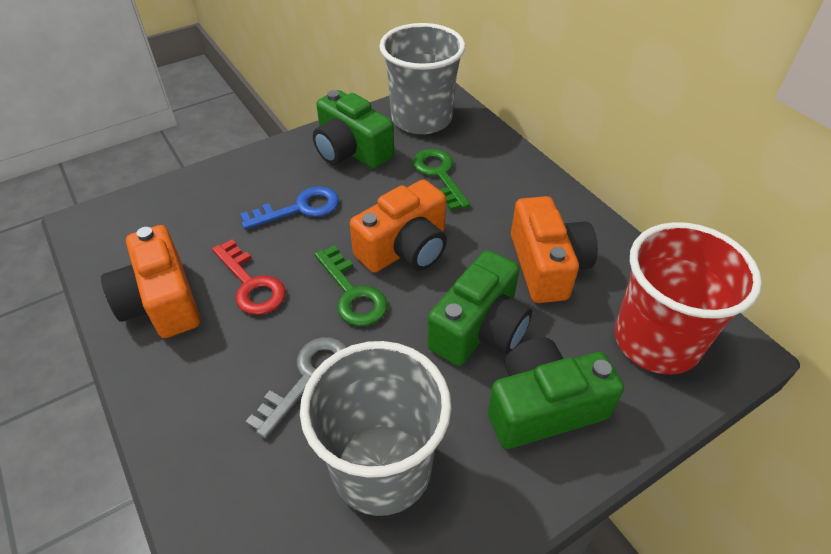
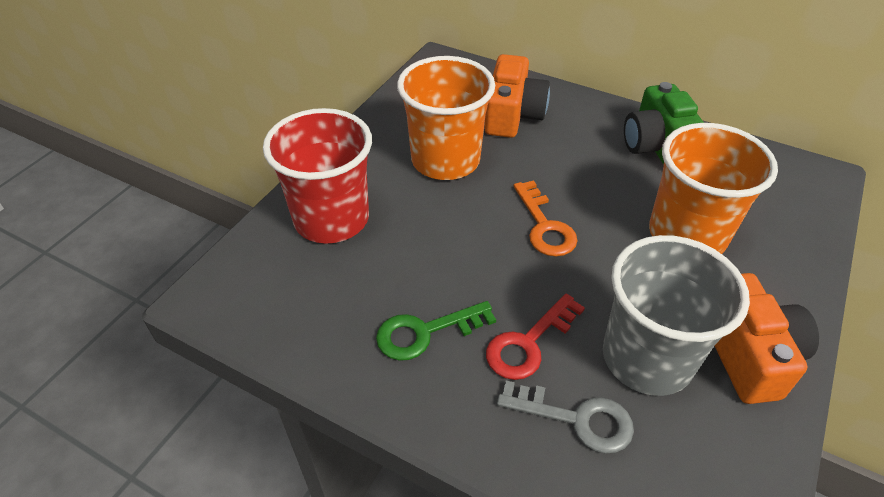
blue key: [240,186,339,230] = 1 -> none = 0
green camera: [313,90,394,169] [427,250,532,366] [488,337,624,449] = 3 -> [624,82,704,165] = 1
green key: [315,245,388,326] [413,149,470,211] = 2 -> [376,301,496,361] = 1
grey cup: [300,341,452,516] [379,23,465,134] = 2 -> [603,235,750,396] = 1
orange camera: [101,225,200,338] [350,179,447,272] [511,196,598,303] = 3 -> [484,54,550,138] [715,273,819,404] = 2
orange cup: none = 0 -> [397,56,495,180] [649,123,778,254] = 2
orange key: none = 0 -> [514,180,578,257] = 1

